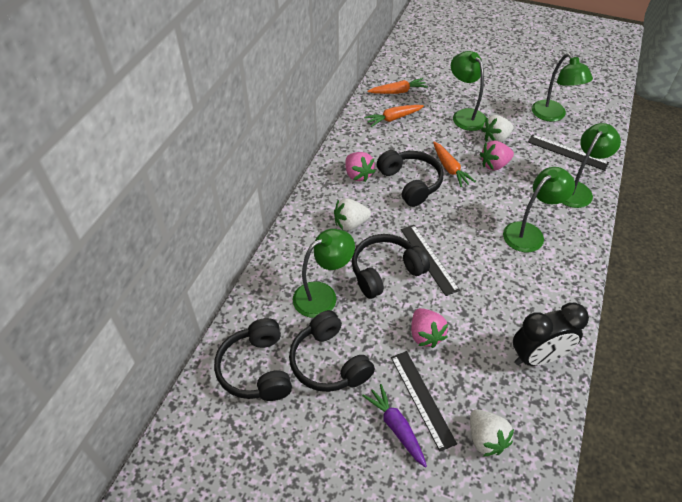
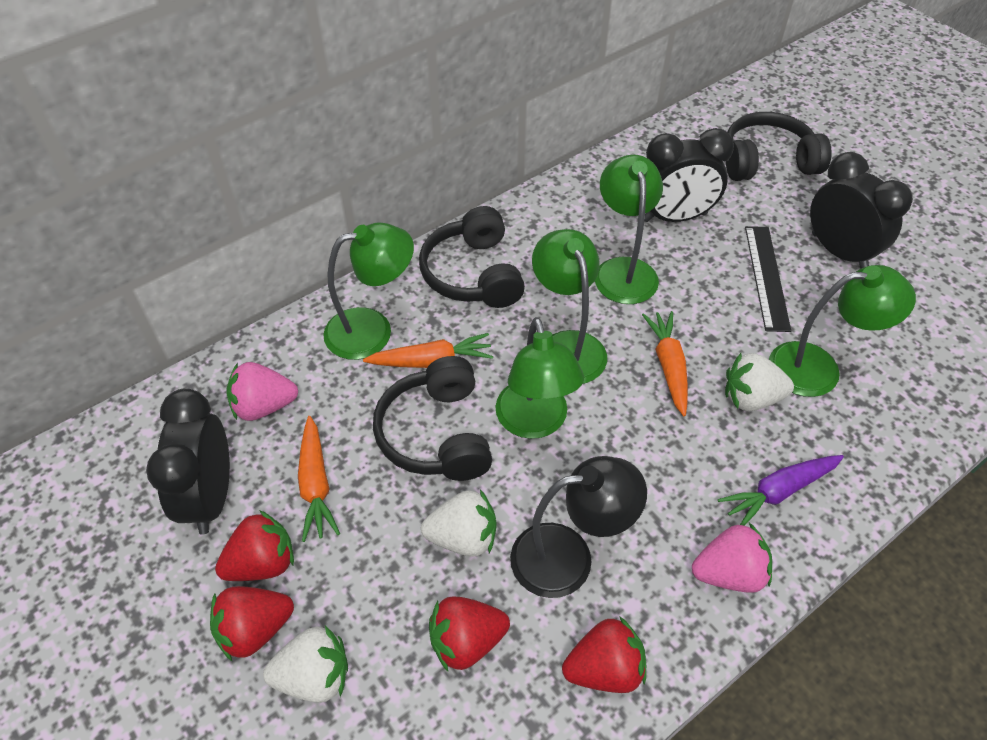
black clock: [513,302,589,366] = 1 -> [146,388,230,535] [644,128,734,222] [810,152,913,268] = 3
black headphones: [214,318,292,401] [289,310,375,392] [352,234,430,299] [377,150,444,207] = 4 -> [373,356,492,481] [419,206,525,308] [726,112,832,181] = 3
black lamp: none = 0 -> [510,456,647,598] = 1
black ruler: [391,351,457,451] [401,225,460,296] [528,134,609,171] = 3 -> [745,226,791,332] = 1
pink strawberry: [346,152,375,182] [411,308,448,348] [480,141,514,171] = 3 -> [227,362,298,421] [692,523,772,593] = 2
red strawberry: none = 0 -> [210,586,294,661] [215,510,294,581] [429,597,510,671] [562,616,646,693] = 4

